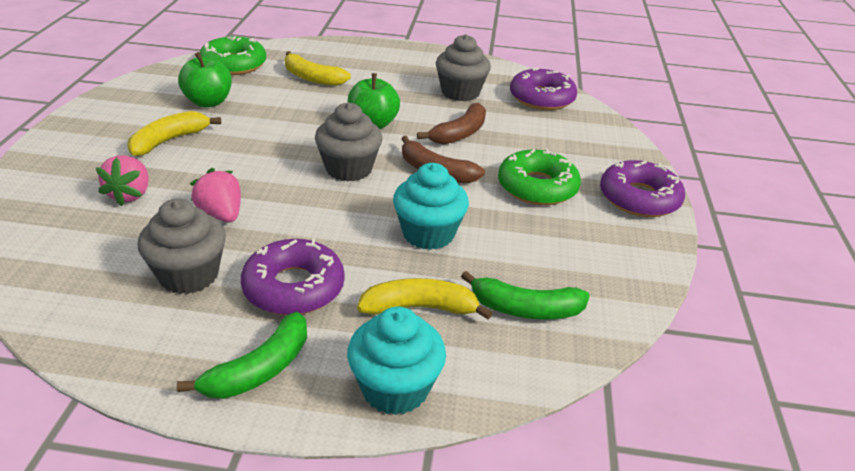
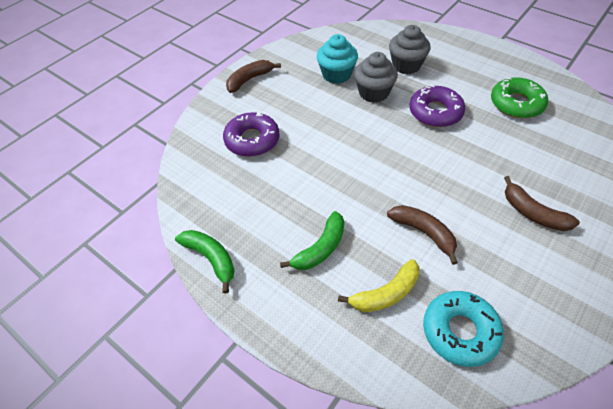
brown banana: [402,136,485,183] [417,103,486,145] = 2 -> [226,60,281,93] [387,205,458,265] [504,176,580,231] = 3
green apple: [178,52,232,107] [347,73,400,129] = 2 -> none = 0
green donut: [200,36,266,75] [498,148,581,205] = 2 -> [491,77,548,118] = 1
grey cupcake: [138,198,226,294] [315,102,382,182] [436,34,491,101] = 3 -> [354,52,398,103] [389,25,431,74] = 2
pink strawberry: [96,155,149,206] [190,168,241,222] = 2 -> none = 0
purple donut: [241,238,345,315] [510,67,577,110] [600,160,685,217] = 3 -> [223,112,280,157] [409,85,465,127] = 2
turquoise cupcake: [347,307,446,415] [393,163,469,250] = 2 -> [317,34,358,84] = 1
turquoise donut: none = 0 -> [423,291,504,367] = 1
yellow banana: [127,111,221,156] [285,51,351,86] [357,278,493,319] = 3 -> [338,259,419,312] = 1

